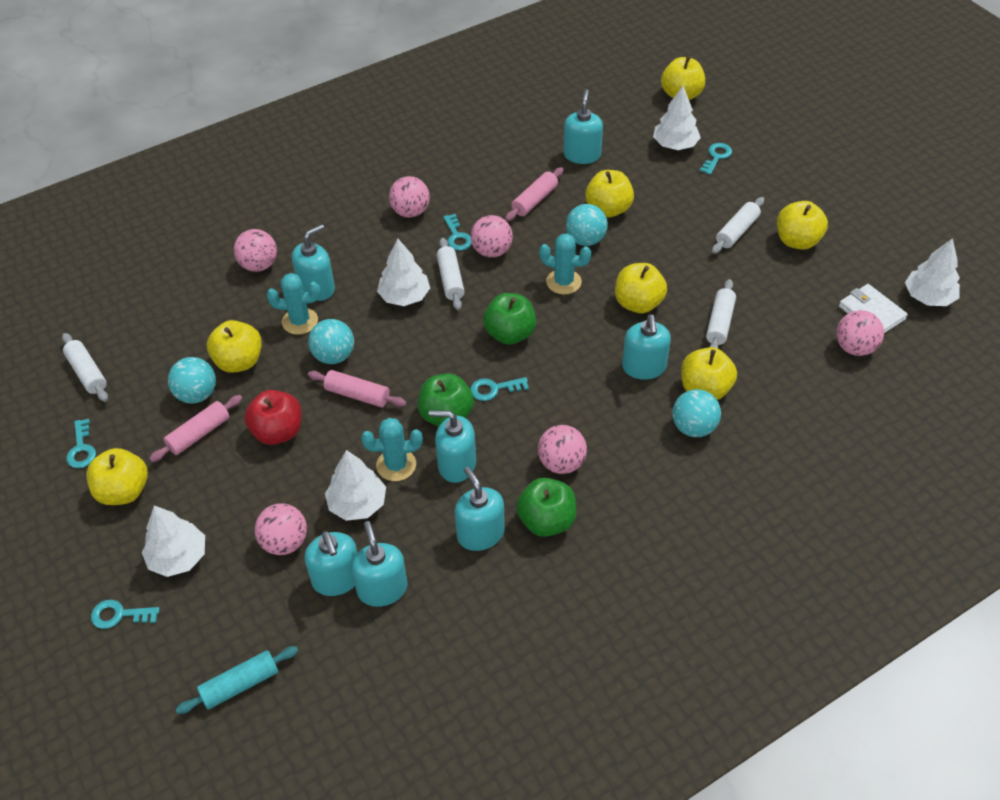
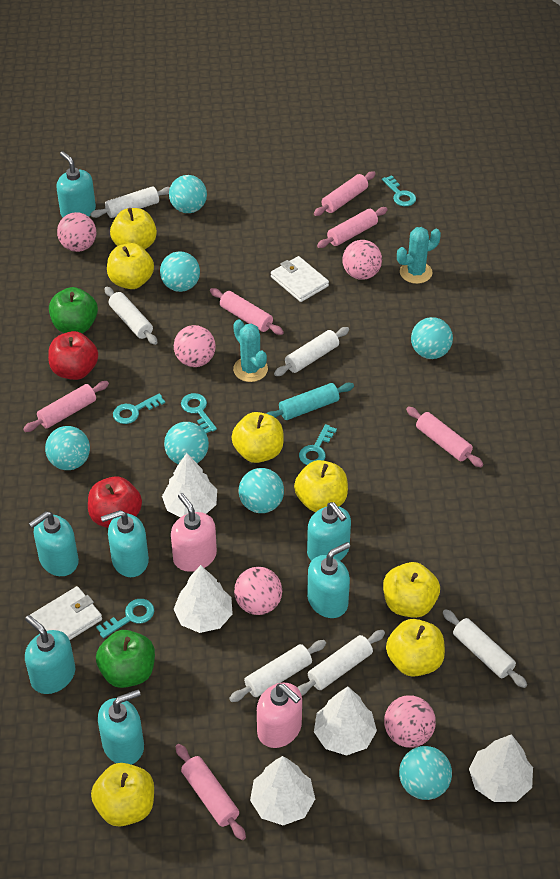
green apple: [418,373,474,426] [483,293,536,345] [516,478,576,537] = 3 -> [49,287,98,333] [96,630,155,688] = 2
pink ball: [234,229,277,272] [255,503,307,555] [389,176,430,218] [471,215,513,258] [538,425,587,474] [836,310,884,356] = 6 -> [57,212,96,252] [174,325,216,367] [234,567,282,615] [342,240,382,280] [384,695,436,748] = 5
pink rolling pin: [149,395,242,462] [308,370,406,407] [505,167,564,221] = 3 -> [23,381,109,432] [175,744,246,840] [210,288,284,335] [314,171,376,216] [317,207,388,248] [406,406,483,467] = 6
pink soap dispenser: none = 0 -> [171,493,217,572] [257,683,302,748] = 2
red apple: [244,390,302,445] = 1 -> [48,331,98,380] [88,476,142,528] = 2
turquoise ball: [168,357,216,404] [308,319,354,364] [566,204,608,246] [672,389,721,437] = 4 -> [45,426,90,470] [160,251,200,292] [164,422,209,464] [169,175,207,213] [239,468,284,513] [399,746,452,800] [411,317,453,359] = 7
turquoise cactus: [267,273,320,335] [361,418,423,481] [539,233,591,295] = 3 -> [233,319,268,382] [397,227,441,284] = 2
white rolling pin: [62,333,108,402] [436,238,465,310] [706,279,736,349] [712,197,764,254] = 4 -> [90,186,170,218] [104,287,158,345] [229,640,326,702] [274,327,349,376] [297,630,385,696] [443,609,527,688] = 6
white wallet: [839,284,908,333] = 1 -> [30,586,102,640] [271,256,329,302] = 2

